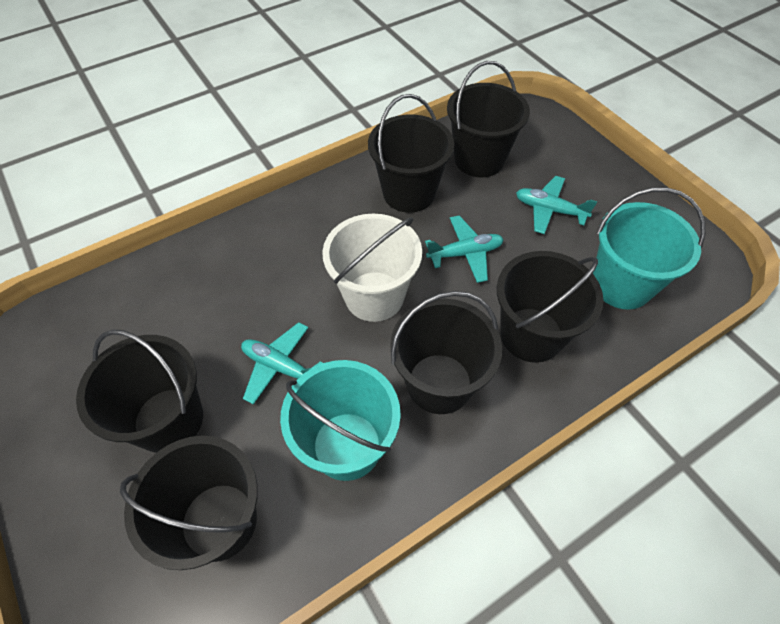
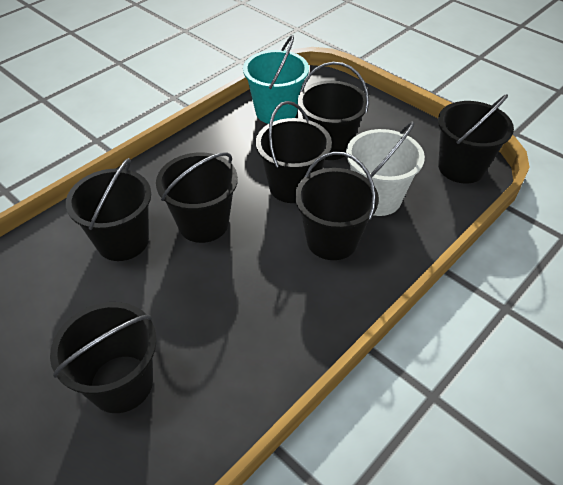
black bucket: [76,329,203,453] [120,436,258,570] [368,94,454,213] [390,291,502,414] [447,61,530,177] [497,251,604,363] = 6 -> [50,302,157,413] [66,158,151,261] [156,152,238,243] [256,101,332,203] [295,152,379,260] [298,62,369,160] [438,94,514,184] = 7
turquoise bucket: [280,360,401,481] [593,187,705,310] = 2 -> [243,35,309,124] = 1
turquoise plane: [241,322,323,405] [425,215,504,283] [516,176,597,234] = 3 -> none = 0

